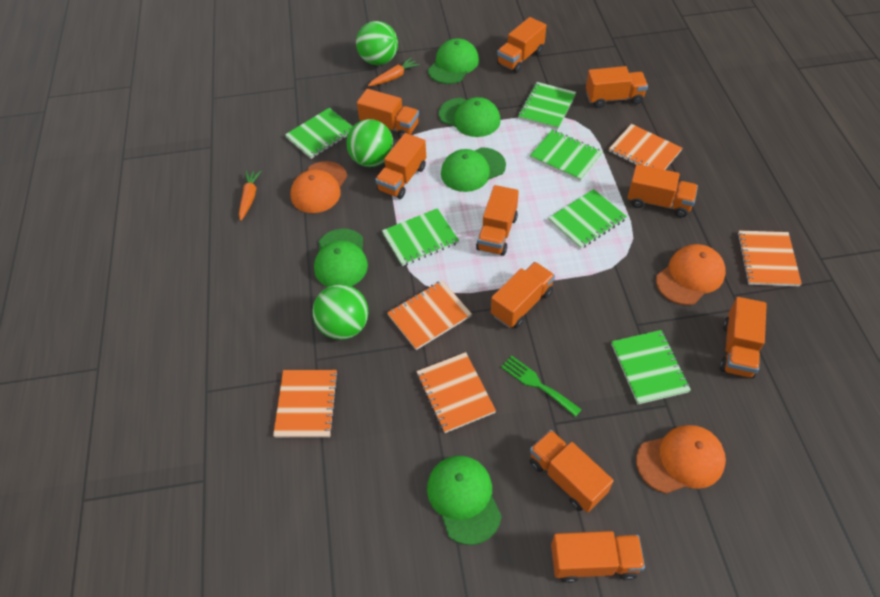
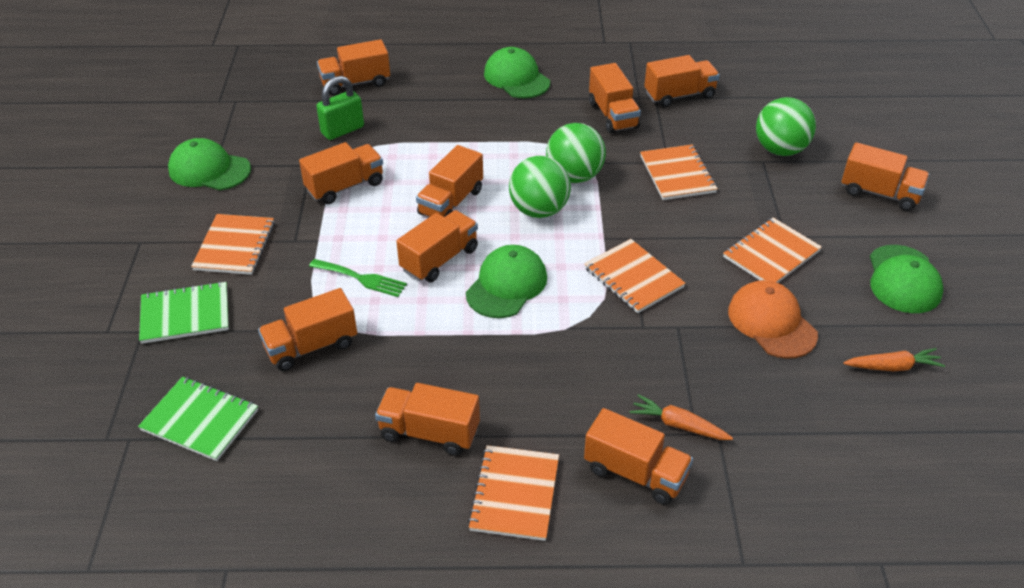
green cap: [314,229,368,287] [427,456,502,545] [428,38,479,84] [439,97,501,137] [441,147,506,192] = 5 -> [168,138,251,190] [466,245,547,318] [484,47,550,99] [870,245,943,313] = 4
green notebook: [285,108,353,159] [382,208,459,266] [518,82,576,130] [530,130,603,181] [548,189,627,249] [611,330,691,404] = 6 -> [138,377,258,461] [139,281,229,344] = 2
green padlock: none = 0 -> [316,76,364,140] = 1
orange cap: [290,161,347,213] [636,425,726,494] [656,244,726,305] = 3 -> [728,280,818,359] = 1

